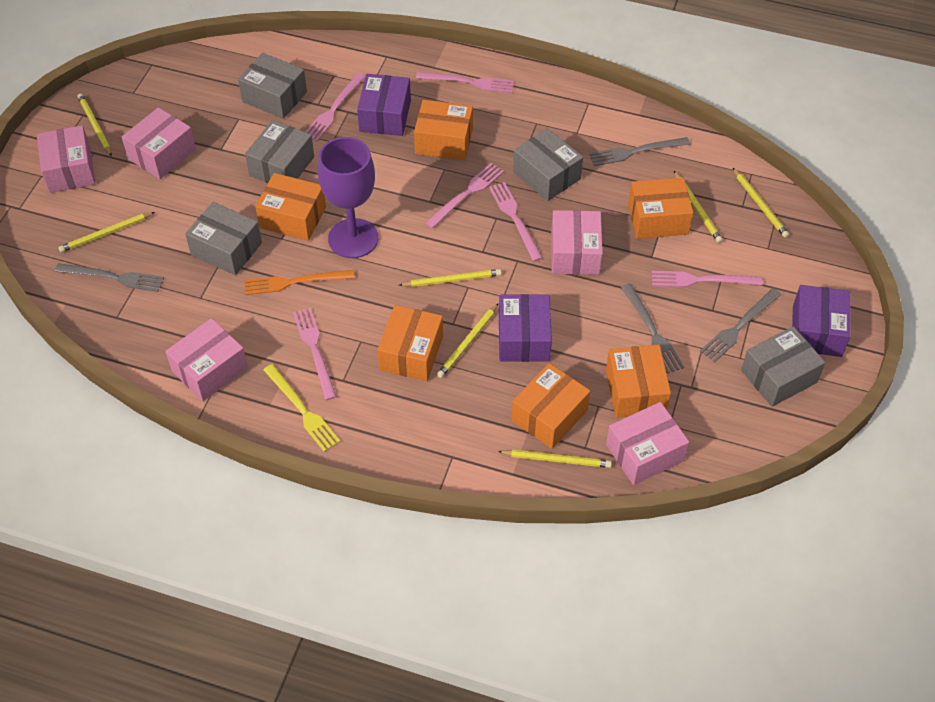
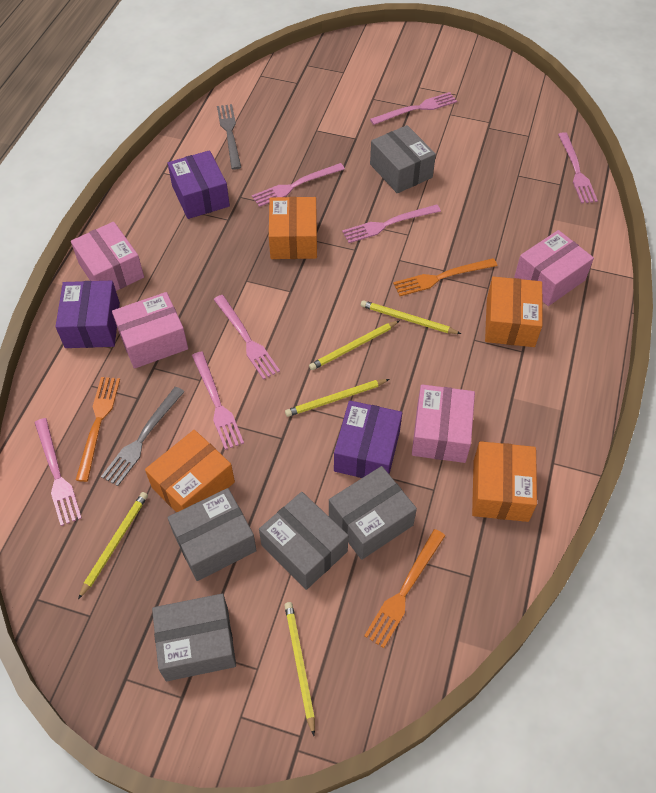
grey fork: [55,263,164,292] [589,137,690,166] [621,283,684,374] [700,288,781,362] = 4 -> [101,387,184,486] [217,104,241,170] = 2
orange box: [255,173,326,241] [377,305,443,381] [414,100,473,160] [511,363,590,449] [606,345,671,418] [628,178,693,239] = 6 -> [145,430,235,512] [269,197,317,259] [472,441,537,522] [485,277,542,347] = 4
orange fork: [244,270,355,295] = 1 -> [76,377,120,482] [364,529,445,648] [393,258,497,296] = 3
pink box: [37,125,95,193] [122,107,196,179] [165,318,248,401] [551,210,603,275] [606,402,689,485] = 5 -> [71,222,144,291] [112,292,188,369] [412,384,475,463] [514,230,594,306] = 4
pink fork: [293,308,337,400] [306,73,366,142] [416,72,514,93] [425,163,504,229] [489,182,543,262] [652,271,762,287] = 6 -> [34,418,82,526] [192,351,244,450] [213,295,280,380] [252,163,345,207] [342,204,441,243] [370,92,457,125] [558,132,598,203] = 7
purple goblet: [318,137,378,258] = 1 -> none = 0
yellow fork: [263,364,340,452] = 1 -> none = 0
yellow pencil: [58,212,155,252] [77,93,112,156] [399,269,502,287] [437,303,499,378] [498,449,612,468] [674,171,723,243] [733,168,789,238] = 7 -> [78,492,148,599] [284,602,315,736] [285,379,390,417] [309,320,400,370] [361,300,461,334] = 5

